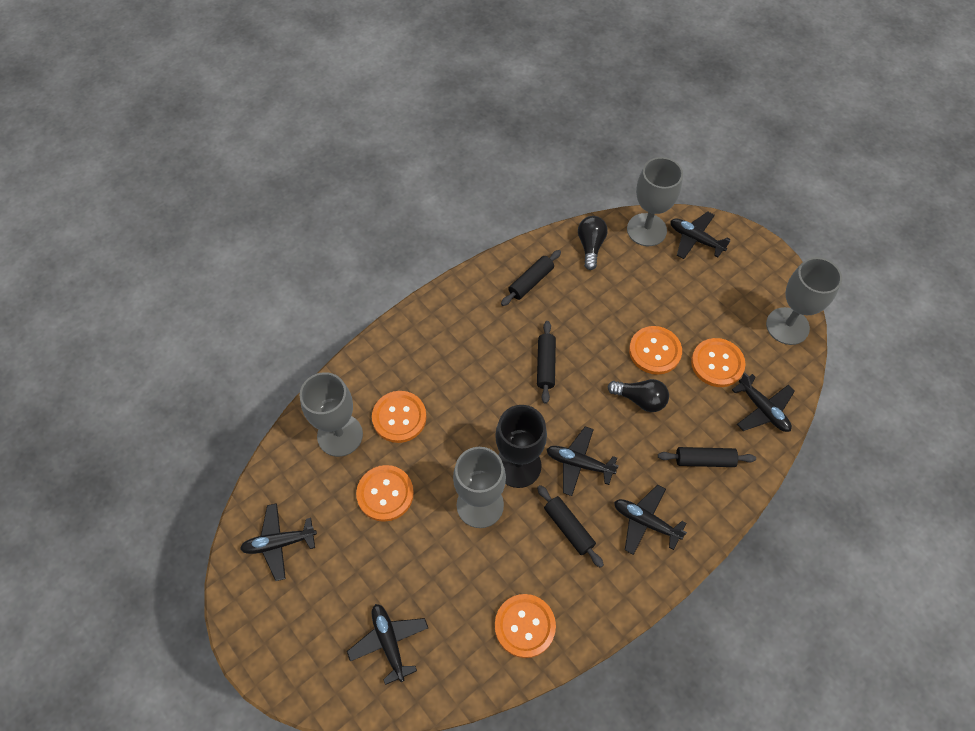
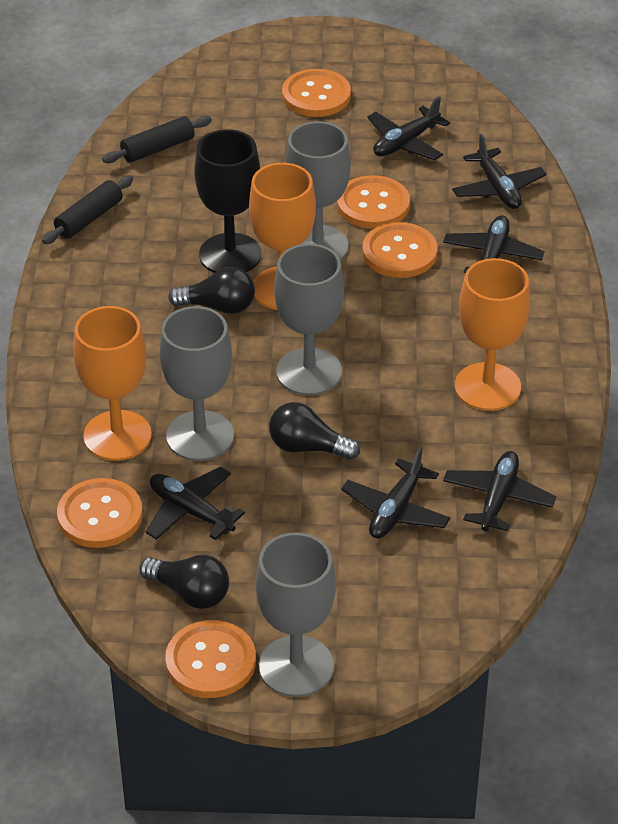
black light bulb: [578,216,608,270] [608,379,669,412] = 2 -> [139,555,229,609] [168,267,255,314] [269,402,360,460] = 3
black rolling pin: [501,250,561,306] [537,321,556,404] [537,485,604,568] [658,447,756,467] = 4 -> [42,175,133,244] [102,116,212,163] = 2
orange goblet: none = 0 -> [73,306,152,461] [249,163,316,310] [455,258,530,411] = 3

